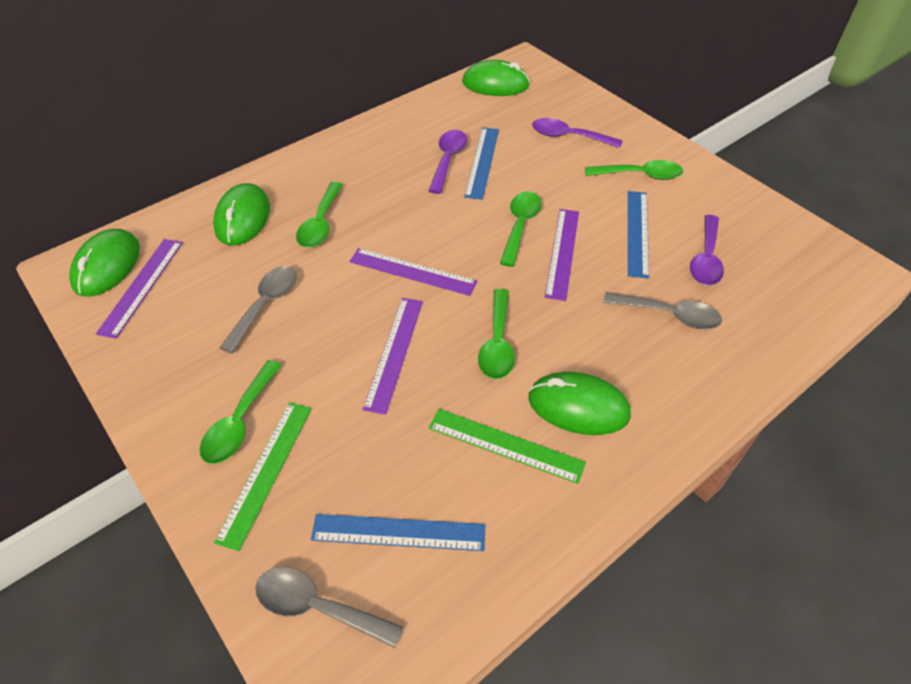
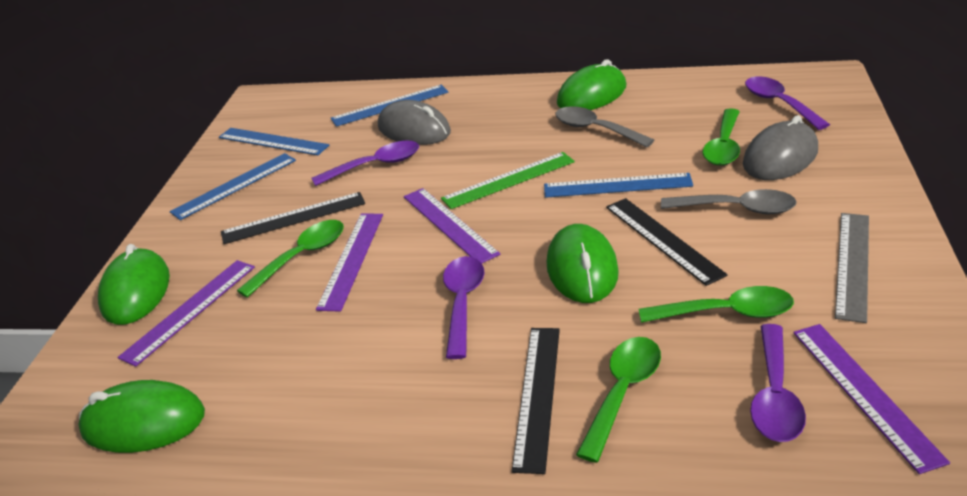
black ruler: none = 0 -> [221,192,365,244] [512,328,560,474] [606,198,728,286] = 3
blue ruler: [311,514,485,551] [464,127,499,200] [628,191,649,279] = 3 -> [170,153,296,220] [219,128,329,155] [331,85,448,127] [544,173,693,198] = 4
green ruler: [214,402,312,551] [429,409,586,484] = 2 -> [441,152,575,209] = 1
green spoon: [200,360,282,464] [296,182,343,248] [478,289,515,379] [500,191,542,267] [585,160,683,180] = 5 -> [237,220,344,298] [576,337,661,463] [639,286,794,323] [703,108,740,166] = 4
grey mouse: none = 0 -> [378,100,451,145] [743,115,818,180] = 2
grey ruler: none = 0 -> [835,213,869,323] = 1
grey spoon: [220,266,297,353] [255,567,404,648] [603,292,722,329] = 3 -> [555,106,654,148] [661,189,797,214] = 2
purple spoon: [429,130,467,194] [532,118,623,148] [690,215,724,285] = 3 -> [311,141,419,186] [443,256,484,359] [745,76,830,130] [750,324,806,442] = 4

